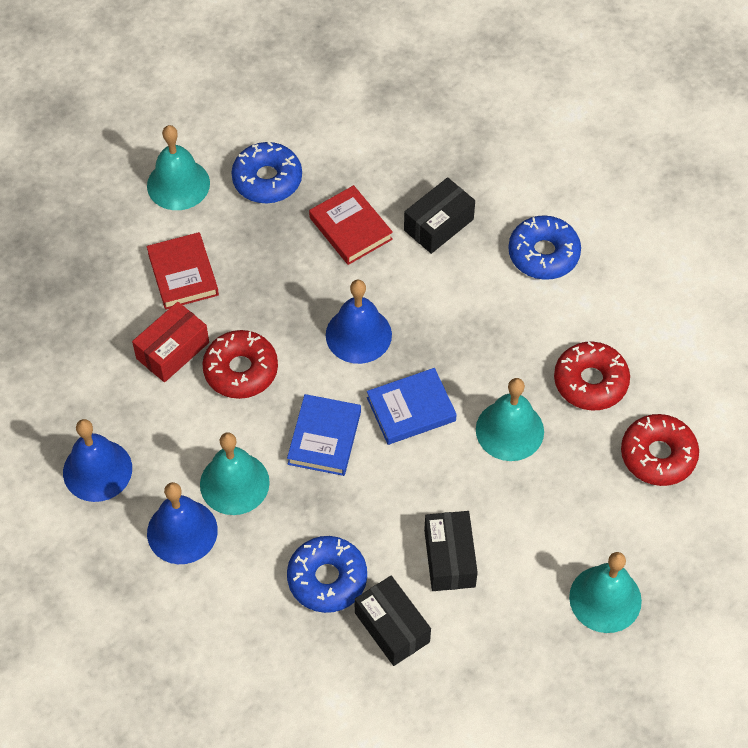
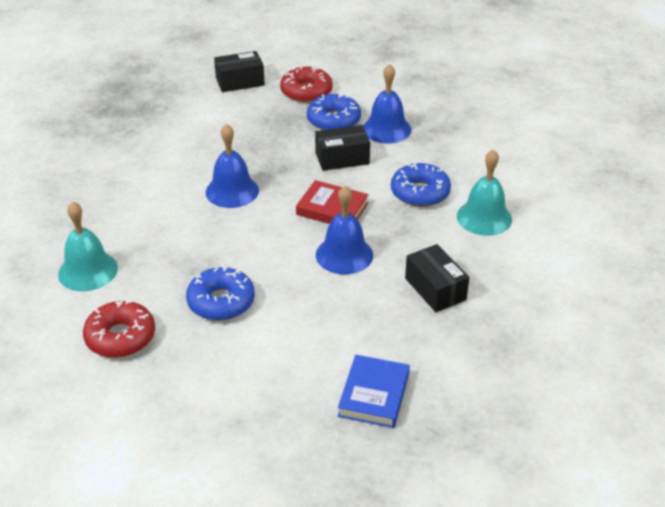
blue book: [287,394,361,476] [367,368,457,445] = 2 -> [338,354,410,428] = 1
red book: [147,232,219,310] [309,185,393,265] = 2 -> [296,180,369,224] = 1
red box: [132,302,209,382] = 1 -> none = 0
red donut: [202,330,278,399] [554,342,630,411] [621,414,699,486] = 3 -> [83,300,155,358] [280,66,333,103] = 2
turquoise bell: [147,125,210,210] [200,433,270,515] [476,378,544,461] [569,552,642,633] = 4 -> [58,201,118,291] [457,149,512,236] = 2

